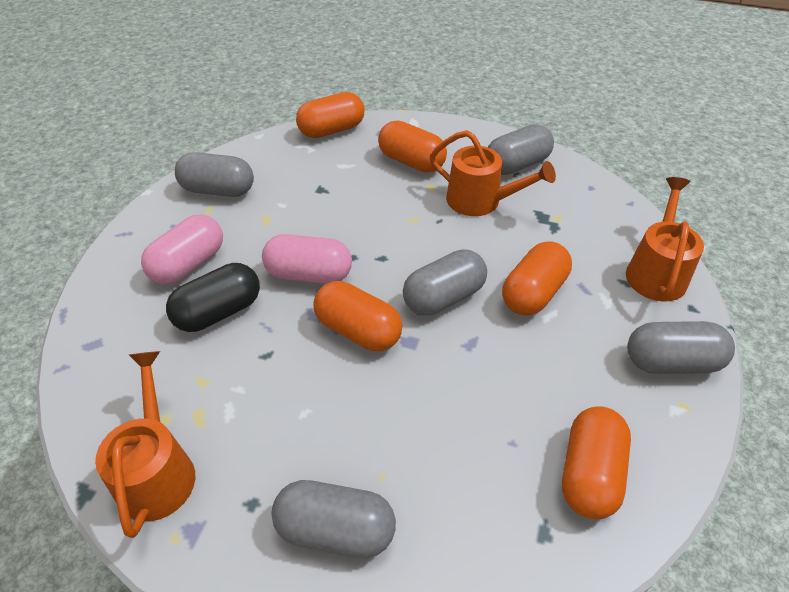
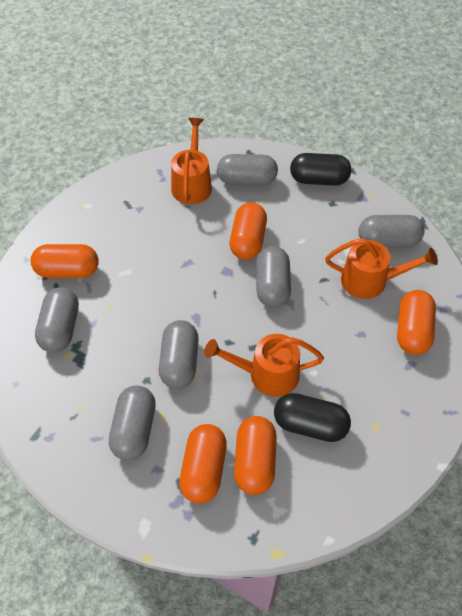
black capsule: [166,263,260,332] = 1 -> [274,393,351,442] [290,153,351,186] = 2
grey capsule: [175,152,254,197] [272,480,396,558] [403,249,487,315] [488,124,554,175] [627,321,735,374] = 5 -> [35,287,79,353] [109,386,156,461] [159,320,199,389] [217,154,278,186] [256,246,291,308] [359,215,424,248] = 6
pink capsule: [141,214,223,284] [262,234,352,284] = 2 -> none = 0

